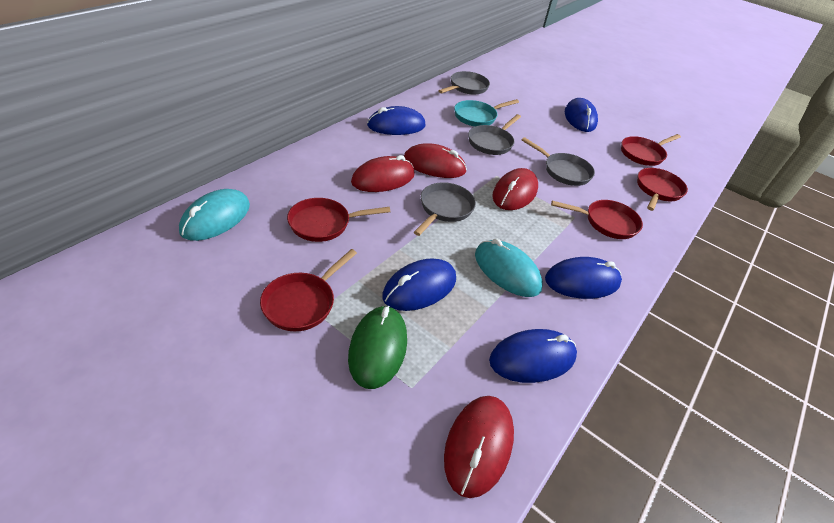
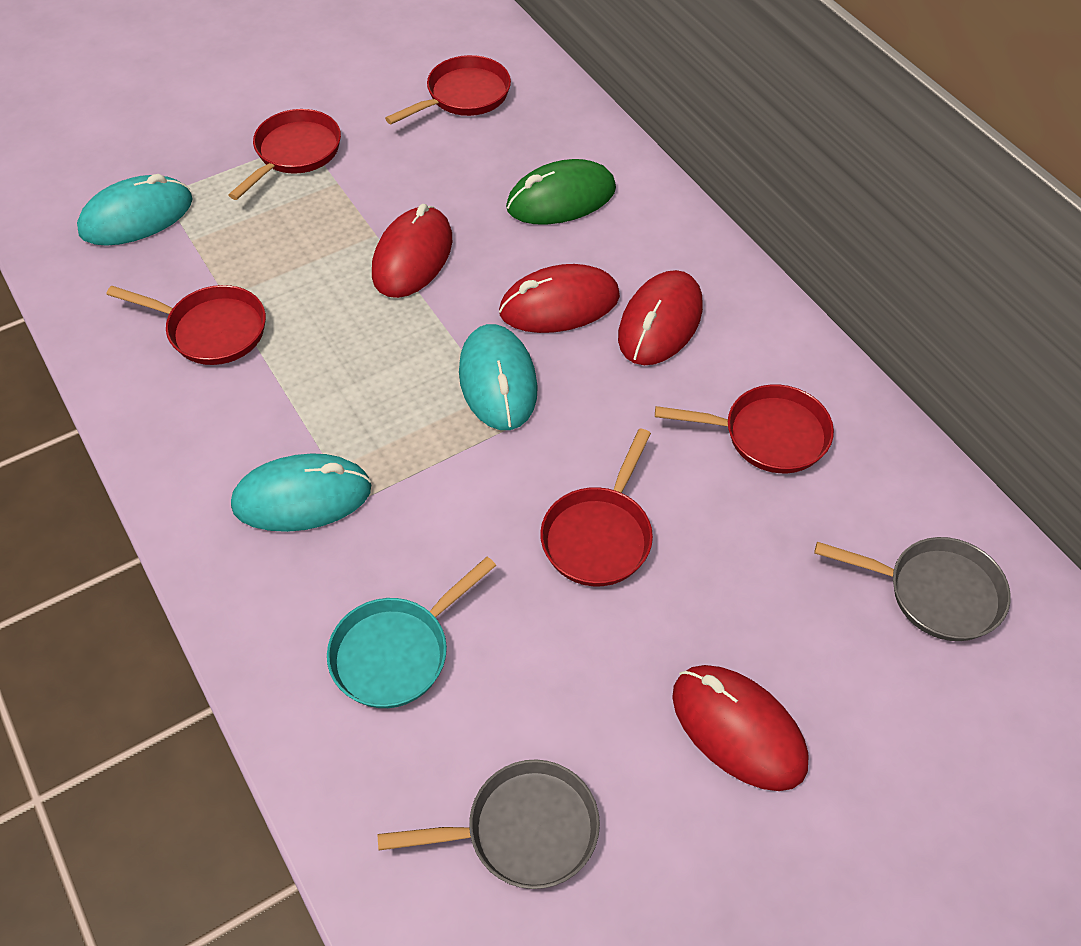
blue mouse: [367,106,425,135] [382,258,456,311] [489,329,577,383] [545,257,622,299] [565,98,598,132] = 5 -> none = 0
grey pan: [414,182,476,236] [439,71,490,95] [468,114,521,155] [522,137,595,186] = 4 -> [377,759,600,889] [814,537,1011,641] = 2
turquoise mouse: [179,189,250,241] [475,239,543,297] = 2 -> [77,174,193,246] [231,453,371,532] [459,324,538,430] = 3

